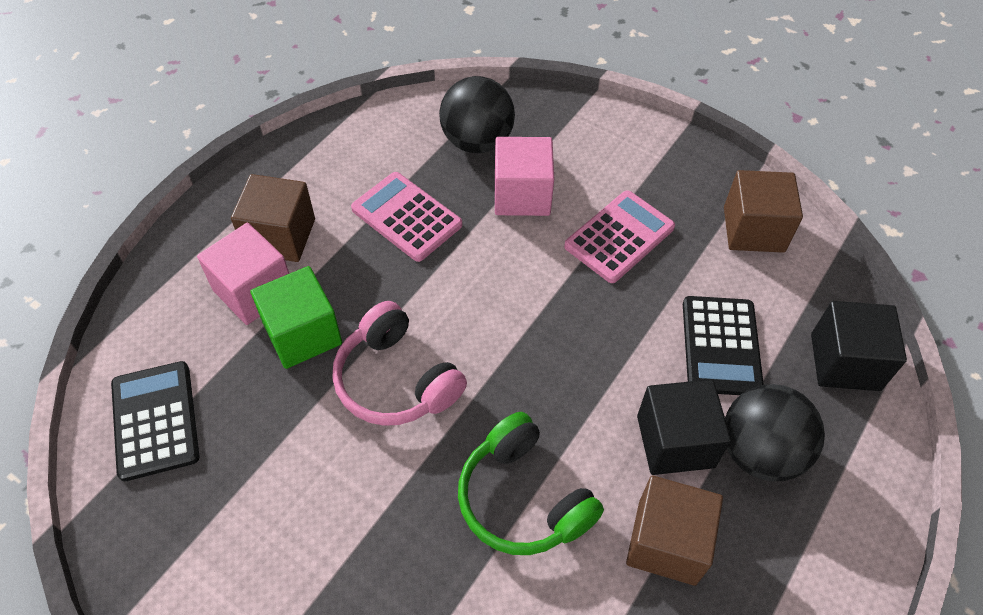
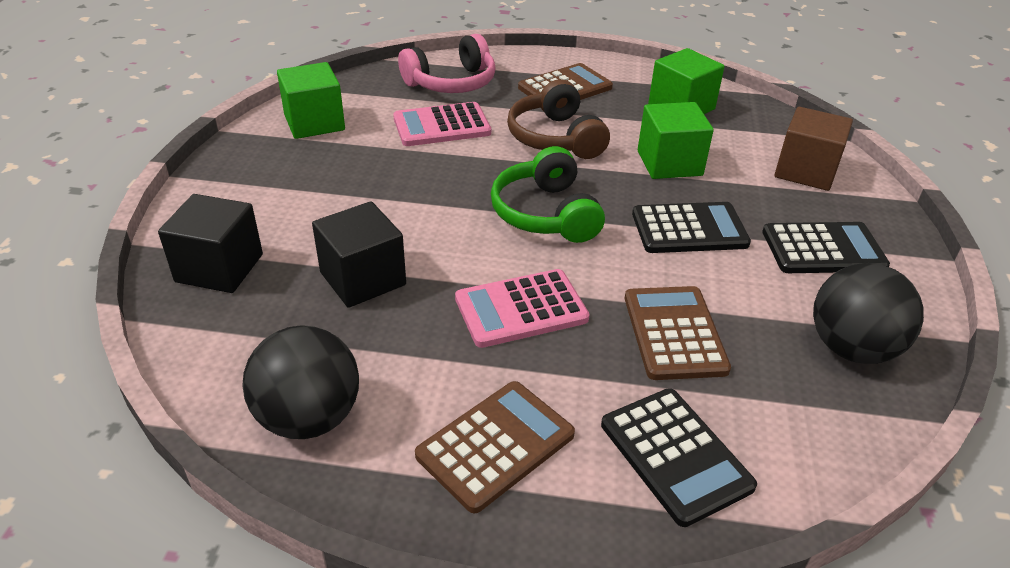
black calculator: [111,361,199,481] [683,296,764,395] = 2 -> [601,388,757,527] [632,202,751,253] [762,222,890,273] = 3
brown calculator: none = 0 -> [415,381,575,513] [518,63,613,100] [625,286,731,380] = 3
brown cube: [231,174,315,262] [626,476,723,586] [724,170,803,253] = 3 -> [774,107,853,191] = 1
brown headphones: none = 0 -> [507,79,610,159] = 1
green cube: [250,266,342,369] = 1 -> [277,62,345,139] [638,102,714,179] [648,48,725,114] = 3
pink cube: [197,223,289,325] [495,137,554,216] = 2 -> none = 0

